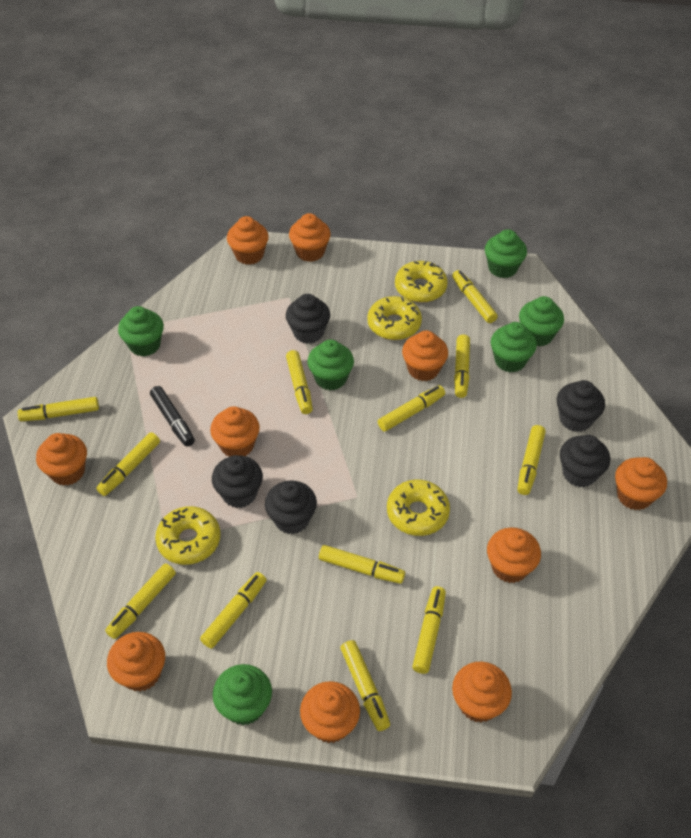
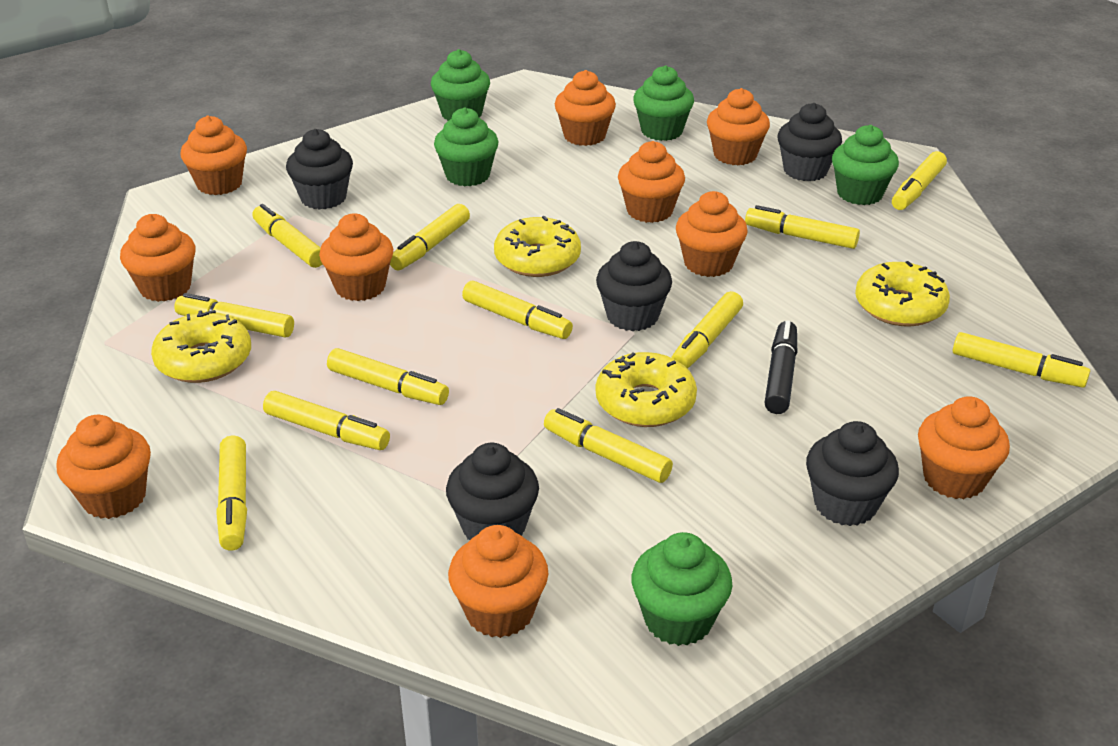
green cupcake: [118,306,164,356] [213,664,272,725] [307,340,354,390] [485,229,527,278] [491,322,537,373] [519,296,564,346] = 6 -> [431,49,490,121] [434,107,499,186] [631,532,732,646] [633,65,694,141] [832,125,899,205] = 5

